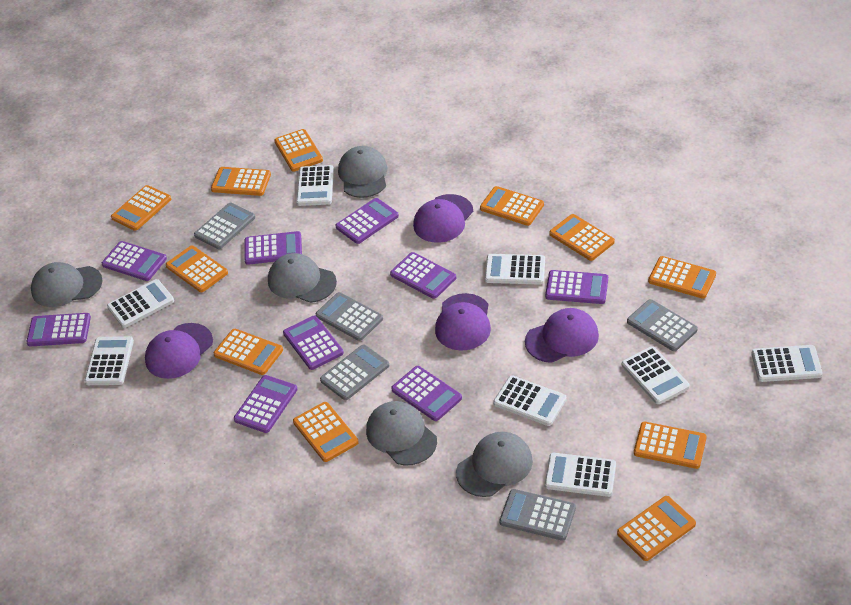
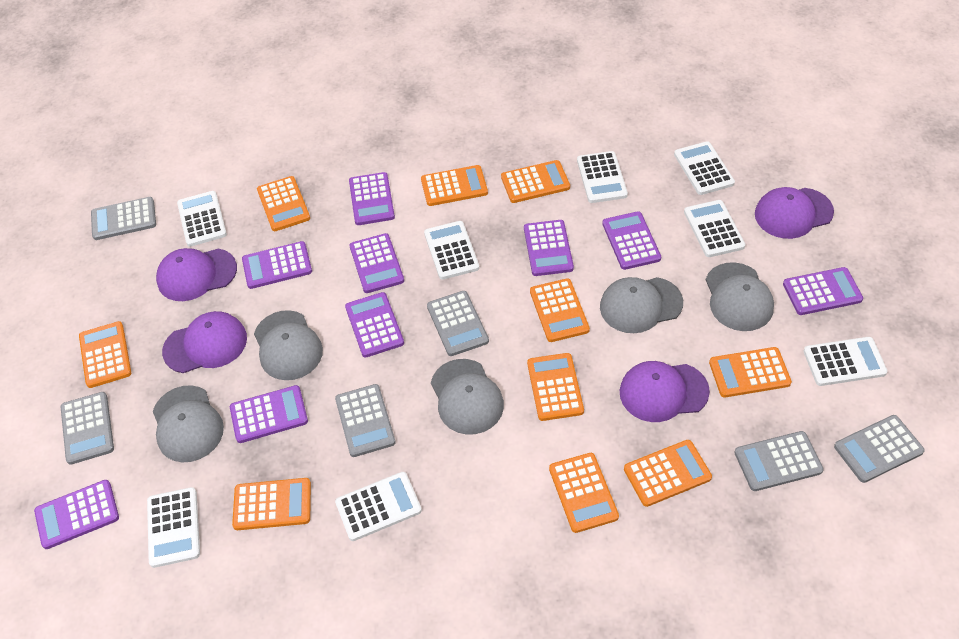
grey calculator: [194,203,255,249] [316,292,383,341] [320,344,389,400] [500,489,576,541] [627,299,698,351] = 5 -> [61,392,114,465] [91,197,156,240] [335,384,396,457] [427,291,489,356] [734,431,824,491] [834,415,925,483] = 6
orange calculator: [111,185,171,231] [166,246,228,292] [211,167,271,196] [214,329,283,375] [274,129,323,172] [293,402,359,462] [480,186,544,226] [549,214,615,261] [617,496,696,561] [634,422,707,469] [648,256,716,299] = 11 -> [79,321,131,388] [232,478,311,530] [257,176,310,231] [421,165,488,206] [501,160,570,203] [527,353,584,421] [530,278,590,342] [549,453,619,533] [624,440,712,507] [709,347,792,397] = 10

